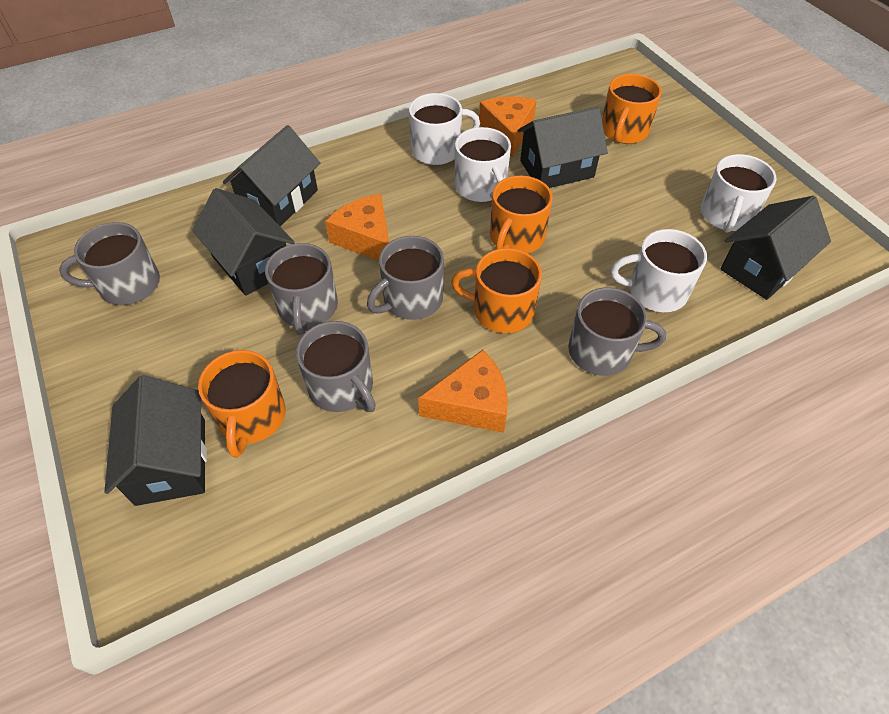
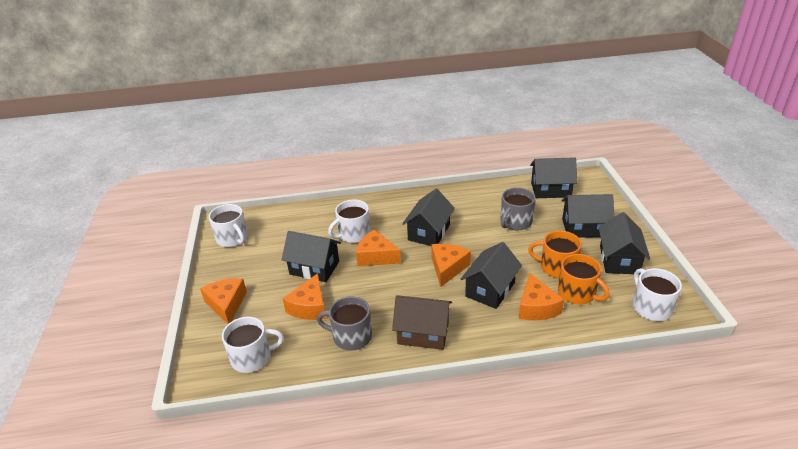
black house: [104,375,207,506] [192,188,295,296] [223,125,320,227] [517,107,608,188] [721,196,831,300] = 5 -> [282,231,341,282] [402,189,455,246] [461,242,522,309] [530,157,577,198] [562,194,614,238] [598,212,650,275] = 6
brown house: none = 0 -> [392,295,452,350] = 1
grey mug: [59,222,160,305] [265,243,338,335] [296,321,376,412] [367,236,444,320] [568,288,666,376] = 5 -> [317,296,372,351] [500,187,536,230] = 2
orange cheese: [325,194,389,261] [418,350,508,433] [479,96,537,158] = 3 -> [200,278,247,324] [283,273,326,320] [356,230,401,266] [431,244,471,287] [518,273,564,320] = 5
orange mug: [198,350,286,458] [451,248,542,333] [490,176,553,253] [602,74,662,144] = 4 -> [528,231,582,278] [558,254,610,305] = 2

